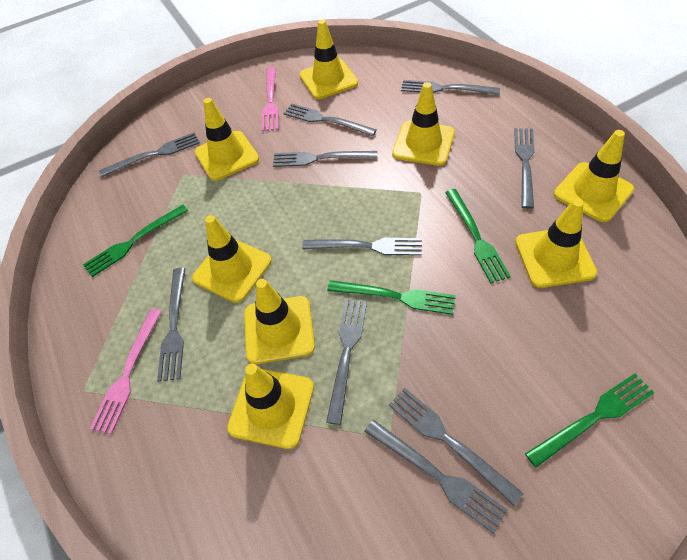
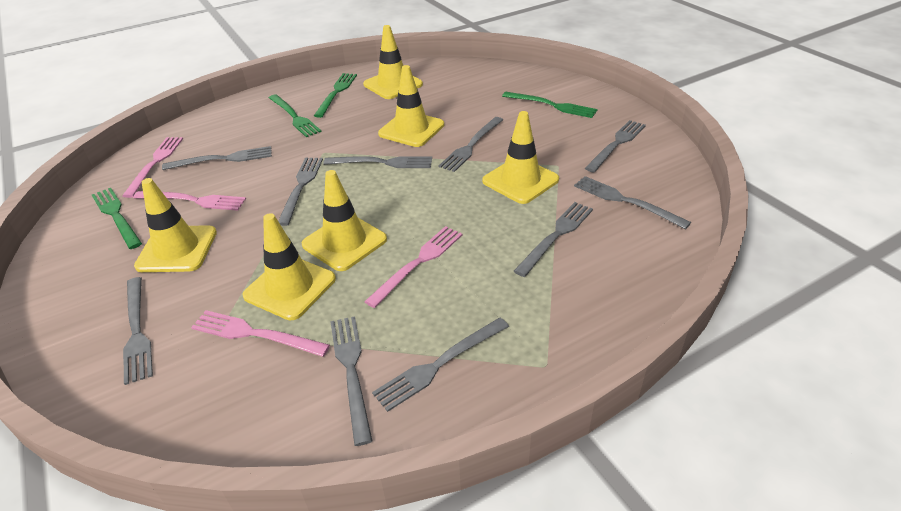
pink fork: [90,309,162,434] [262,67,279,131] = 2 -> [122,137,183,198] [133,191,246,211] [191,310,330,357] [364,226,463,308] = 4
yellow traffic cone: [192,215,272,303] [195,98,259,181] [227,364,314,449] [244,279,315,364] [300,20,358,99] [392,82,455,166] [515,199,597,288] [554,130,634,222] = 8 -> [134,178,217,272] [242,213,336,320] [302,170,387,271] [363,25,423,99] [378,65,444,147] [482,111,559,204] = 6

